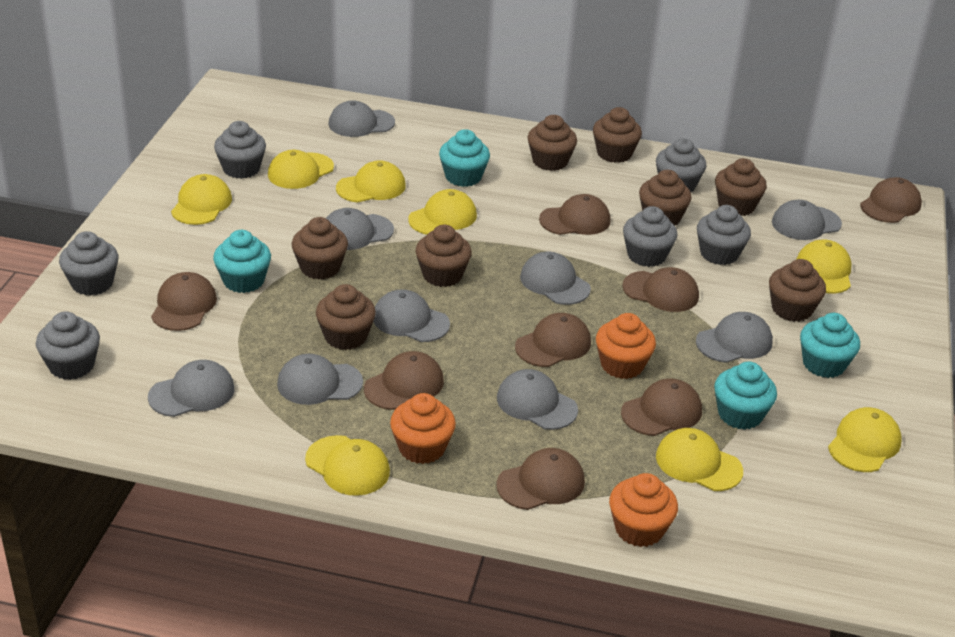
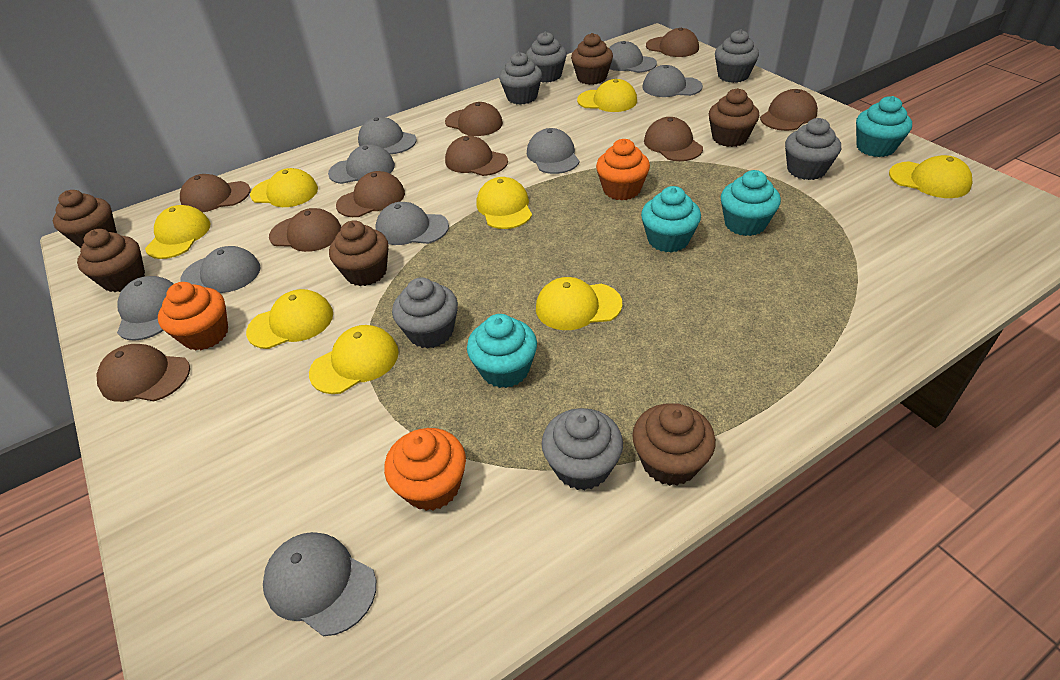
brown cap: [151,272,217,331] [364,351,444,410] [496,448,585,510] [515,313,591,367] [539,194,611,235] [621,378,702,436] [622,267,699,312] [860,177,922,223] = 8 -> [97,344,190,402] [180,174,251,213] [269,208,341,252] [336,171,405,217] [445,102,503,136] [445,136,508,176] [644,117,703,161] [646,28,699,57] [760,89,818,131] = 9
brown cupcake: [292,217,348,280] [316,284,376,350] [416,225,472,287] [528,115,577,171] [593,107,642,163] [639,170,692,226] [715,158,767,216] [769,259,826,322] = 8 -> [53,190,117,248] [77,229,145,292] [329,220,388,286] [571,33,613,85] [632,403,716,486] [709,88,759,147] = 6

